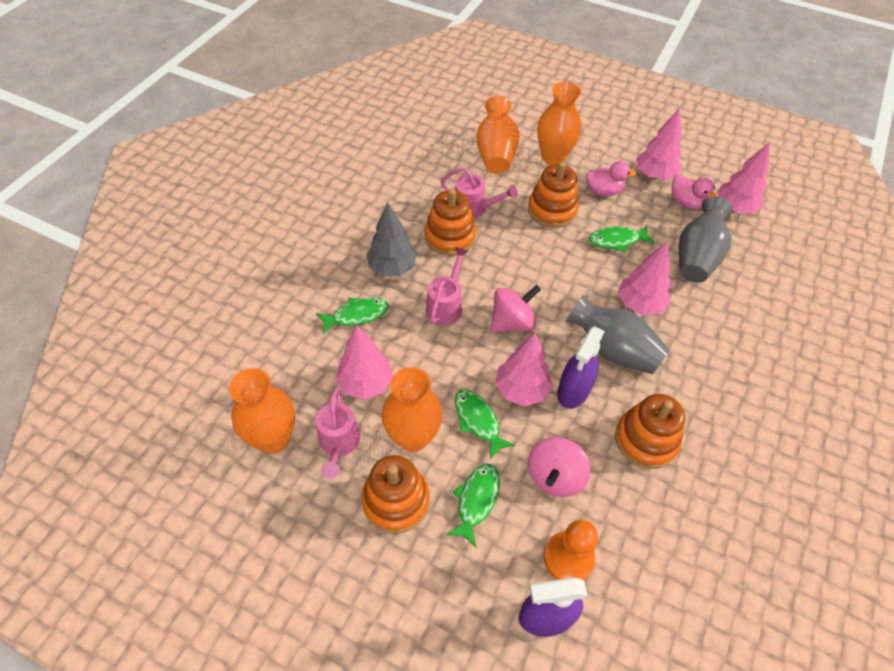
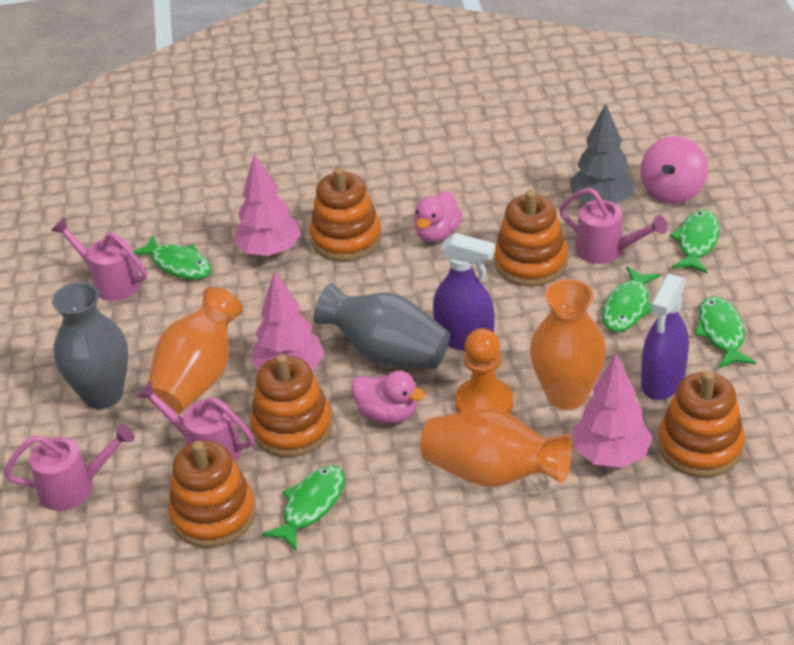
green fish: [316,297,389,334] [446,464,500,547] [455,389,515,460] [589,226,655,253] = 4 -> [133,235,212,279] [262,465,345,550] [602,266,660,332] [670,210,720,273] [694,296,756,369] = 5
orange stacking toy: [362,455,430,534] [425,189,476,256] [528,162,579,228] [615,394,685,469] = 4 -> [168,441,256,548] [250,354,333,457] [310,167,382,261] [494,190,568,286] [658,371,745,477] = 5
orange vase: [229,368,295,454] [381,367,443,452] [476,96,520,174] [537,82,582,165] = 4 -> [148,287,243,414] [421,409,572,487] [530,279,606,410] = 3
pink spinning top: [490,285,541,332] [528,437,591,497] = 2 -> [640,136,708,204] = 1
pink tree: [335,325,393,400] [495,333,553,406] [618,242,671,315] [637,108,682,180] [717,142,770,214] = 5 -> [234,153,301,257] [251,271,325,371] [573,354,652,468] = 3
pink watering can: [316,388,360,479] [426,247,468,326] [441,167,518,218] = 3 -> [4,424,135,511] [51,218,147,301] [136,381,255,462] [559,188,668,264] = 4

